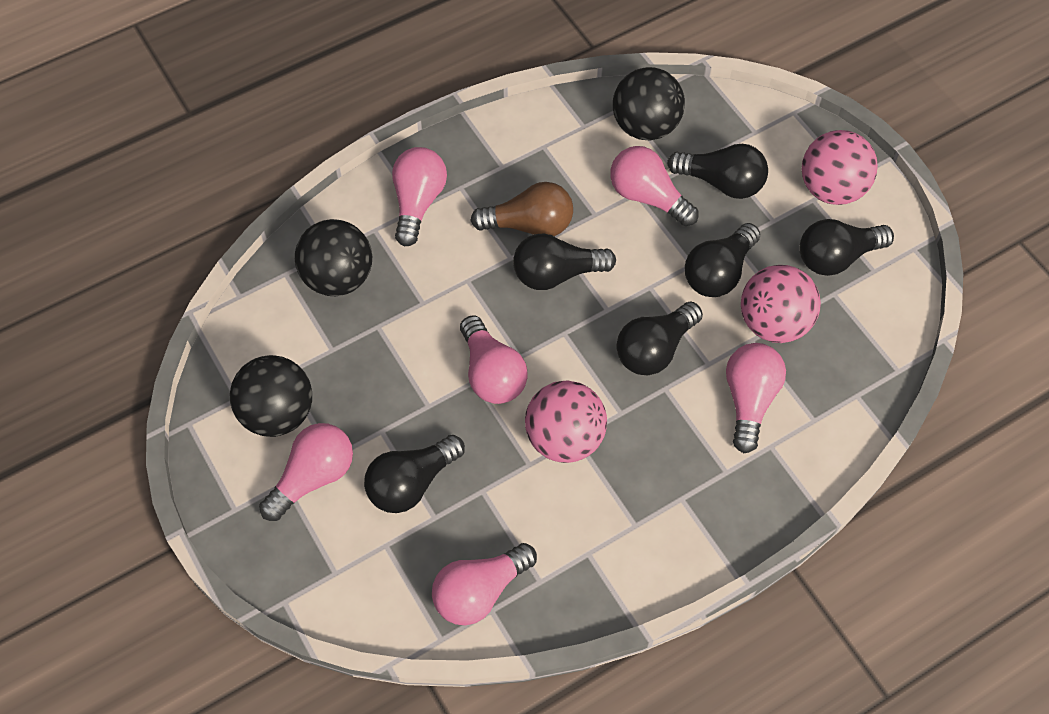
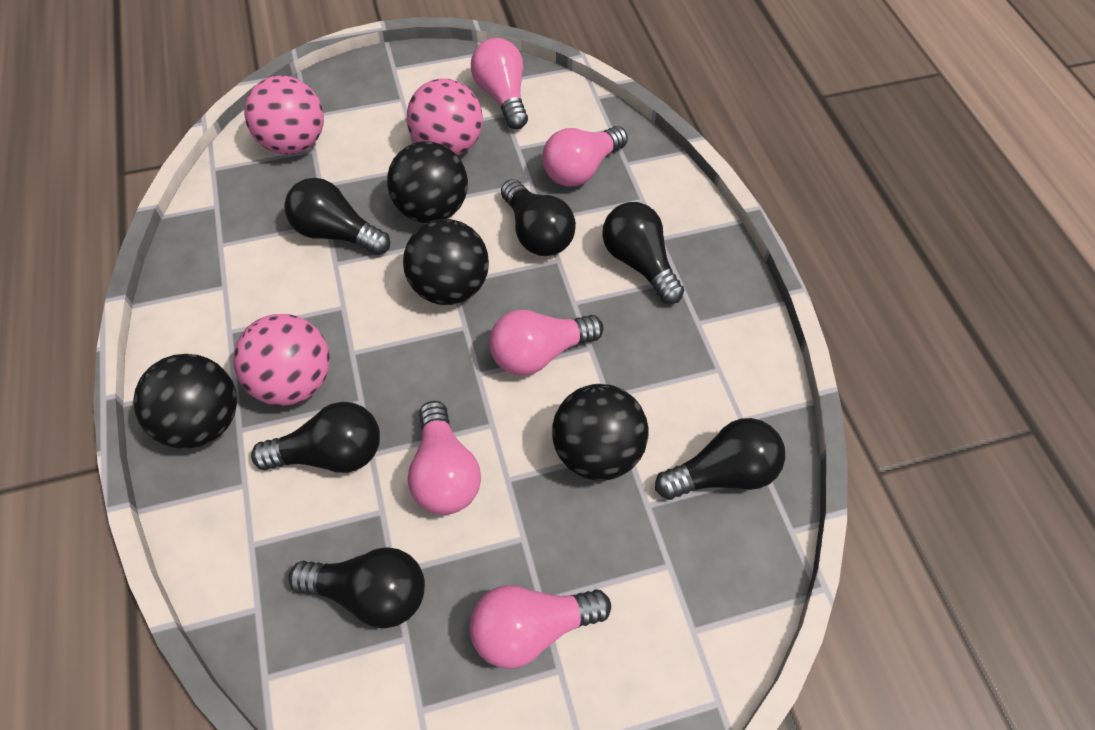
black ball: [230,355,312,437] [295,219,372,296] [613,67,685,140] = 3 -> [133,354,237,449] [387,141,468,223] [403,219,489,305] [552,384,649,481] = 4
brown light bulb: [470,182,573,236] = 1 -> none = 0
pink light bulb: [259,423,353,521] [392,147,447,246] [432,543,537,625] [460,315,528,404] [610,146,699,226] [726,343,786,453] = 6 -> [408,401,481,515] [469,585,611,669] [471,38,528,129] [489,310,603,376] [542,126,628,187] = 5

